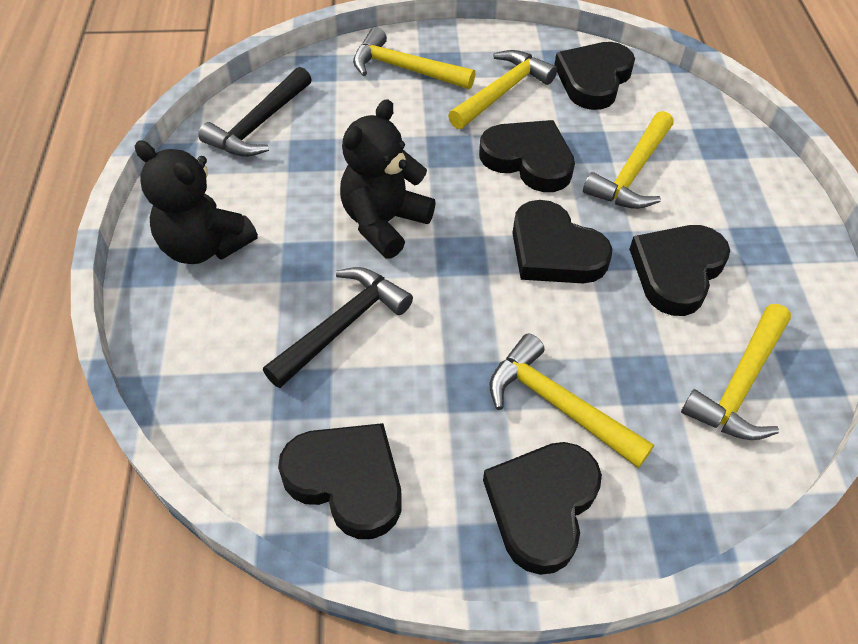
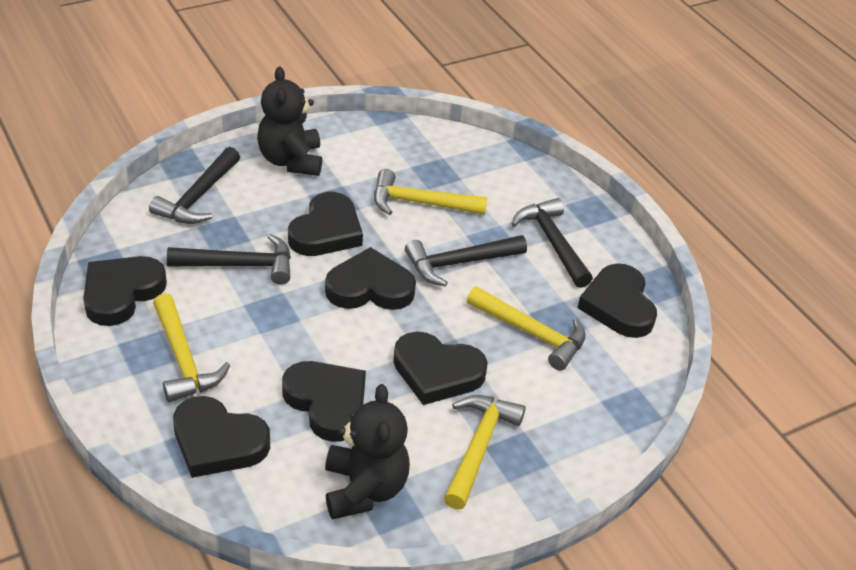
black hammer: [198,67,312,157] [263,267,413,388] = 2 -> [149,147,240,224] [167,234,291,285] [405,235,527,287] [512,198,593,288] = 4
black heart: [278,423,402,539] [479,120,575,192] [483,442,602,575] [512,200,612,283] [554,42,635,110] [629,225,730,316] = 6 -> [83,256,167,326] [173,396,270,478] [282,361,366,442] [288,192,363,256] [325,247,416,310] [393,332,488,405] [578,263,657,338] = 7
yellow hammer: [353,27,475,89] [448,50,557,129] [489,333,654,468] [583,111,674,209] [681,304,791,440] = 5 -> [153,293,230,402] [374,169,488,215] [444,395,526,509] [467,286,586,371] = 4

